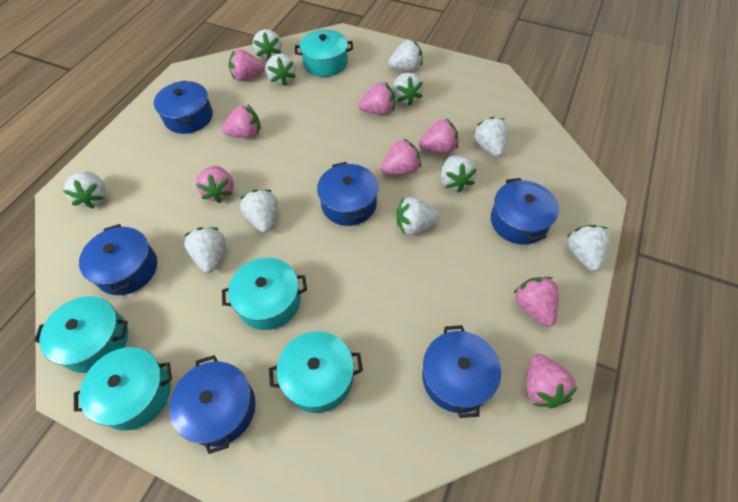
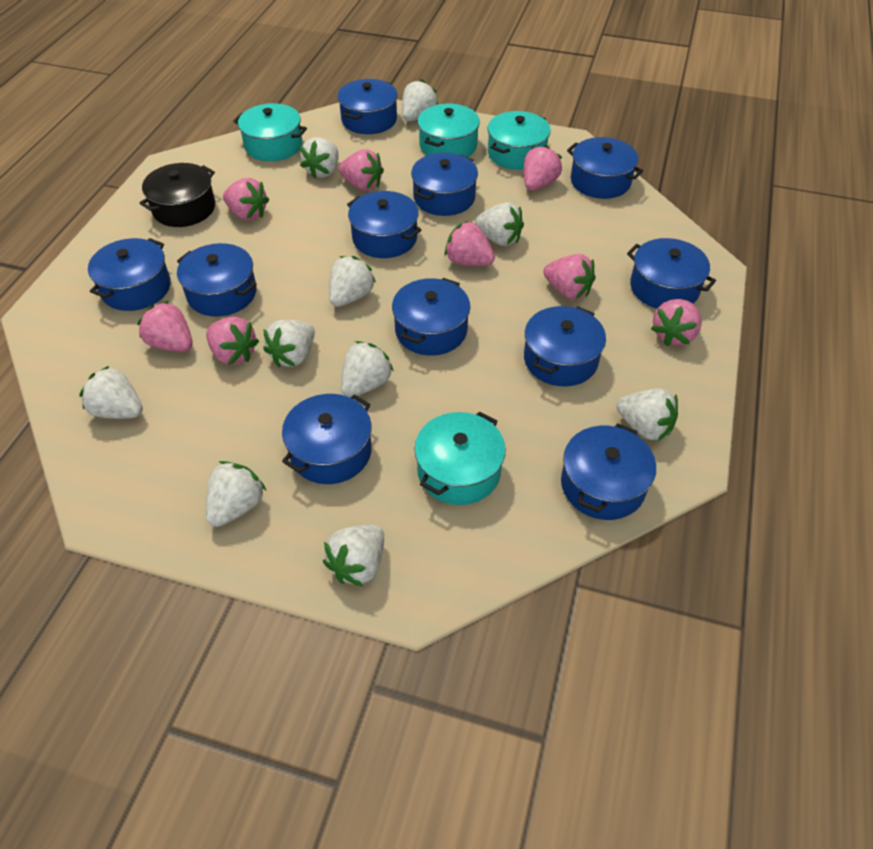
black pot: none = 0 -> [140,163,215,227] = 1
blue pot: [79,224,157,295] [154,80,213,134] [169,355,256,454] [317,162,378,226] [422,325,501,418] [491,178,559,245] = 6 -> [88,238,171,311] [177,243,257,317] [282,394,372,484] [338,79,398,134] [347,191,421,258] [392,278,470,356] [411,153,478,216] [524,306,606,387] [561,423,656,520] [567,137,643,199] [627,238,716,309] = 11
turquoise pot: [34,296,128,373] [74,347,172,431] [222,258,307,330] [269,331,363,413] [295,29,353,77] = 5 -> [233,103,307,161] [414,411,506,505] [418,103,480,157] [488,111,551,170] = 4
white strawberry: [63,171,106,208] [184,227,226,273] [240,190,278,233] [253,29,282,60] [265,54,296,86] [388,40,423,71] [392,73,423,106] [397,197,440,235] [441,155,477,193] [474,117,508,157] [567,225,611,271] = 11 -> [80,366,143,419] [206,461,266,527] [263,320,315,367] [300,137,339,179] [323,524,384,587] [329,256,376,307] [341,341,394,397] [402,79,438,121] [475,202,524,246] [617,389,678,441] = 10

